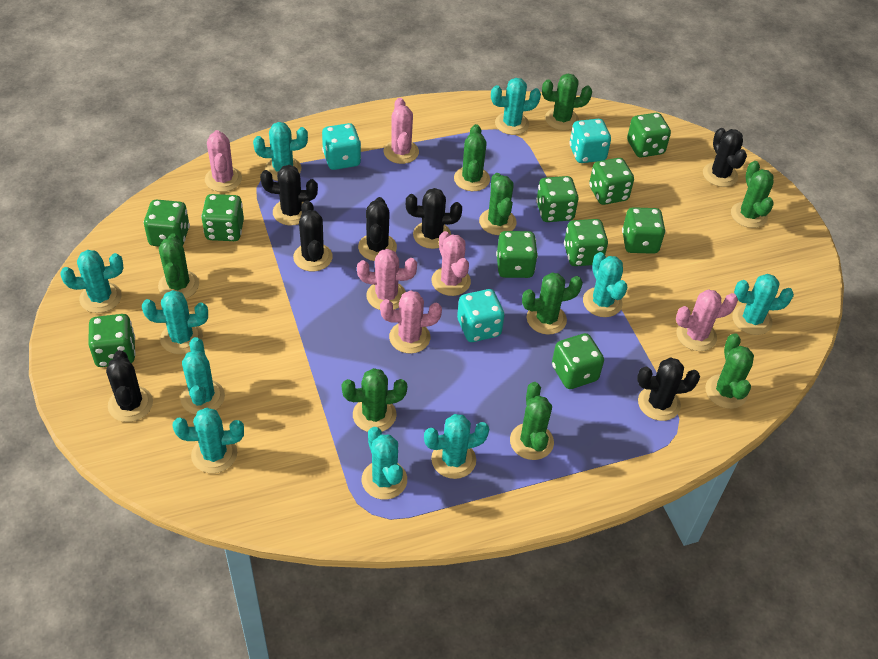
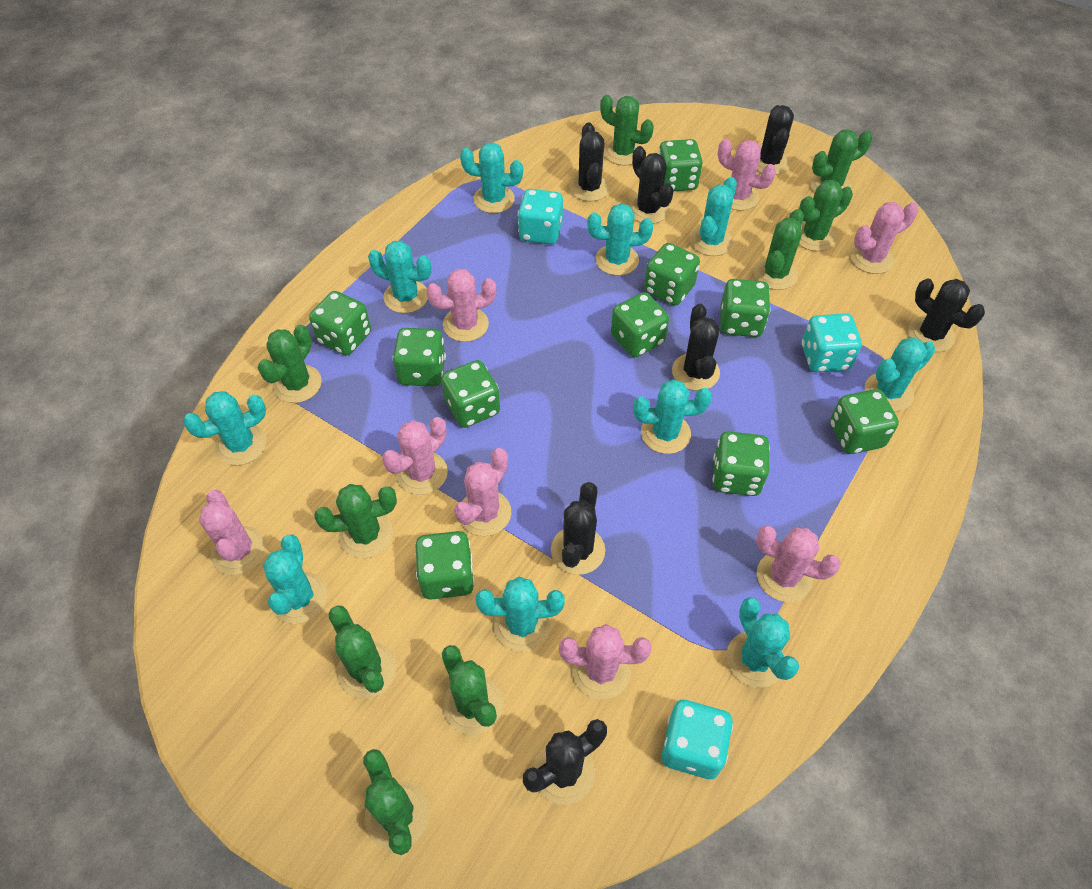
pink cactus: [205,130,242,192] [357,249,417,310] [380,290,442,354] [384,98,419,164] [432,231,471,296] [676,289,738,351] = 6 -> [199,490,266,575] [382,417,448,495] [426,269,496,342] [454,448,511,536] [559,624,651,699] [718,139,776,211] [756,526,841,602] [850,202,918,274] = 8

